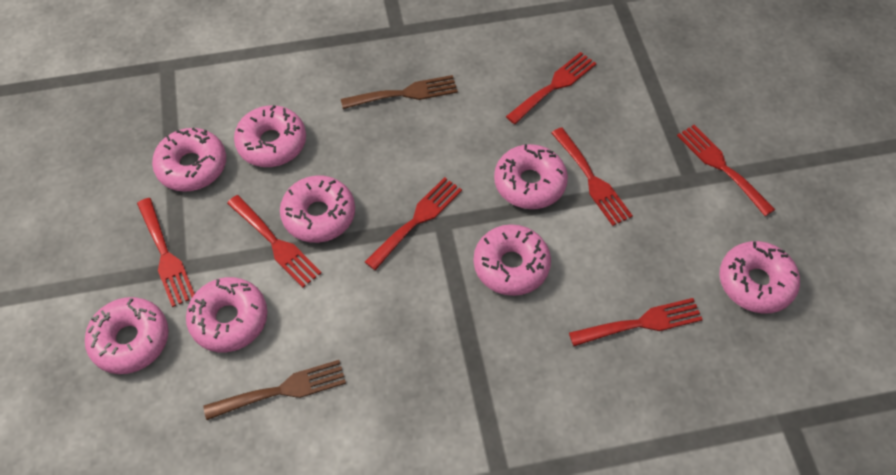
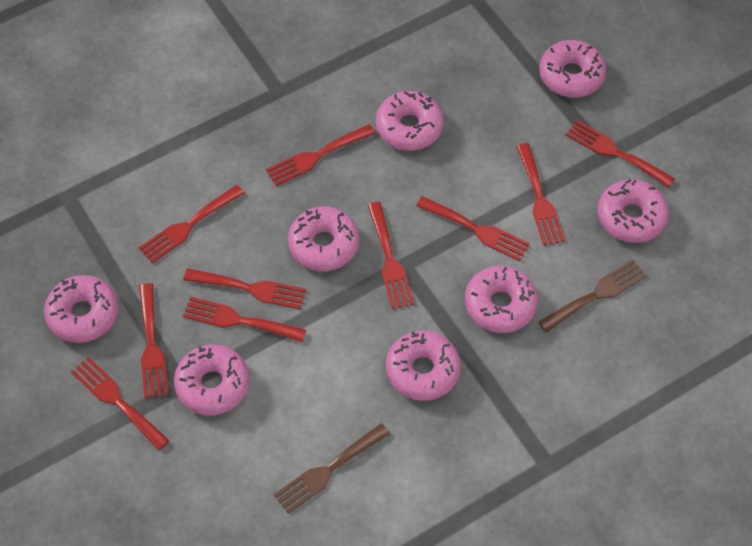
red fork: [137,198,195,307] [227,195,321,288] [365,177,462,270] [506,52,596,124] [551,127,633,226] [569,298,703,346] [677,125,775,216] = 7 -> [71,357,170,451] [139,185,245,263] [139,283,168,398] [183,297,306,342] [184,268,306,309] [266,124,376,186] [368,202,414,309] [416,196,530,261] [516,143,565,246] [566,120,675,188] = 10

